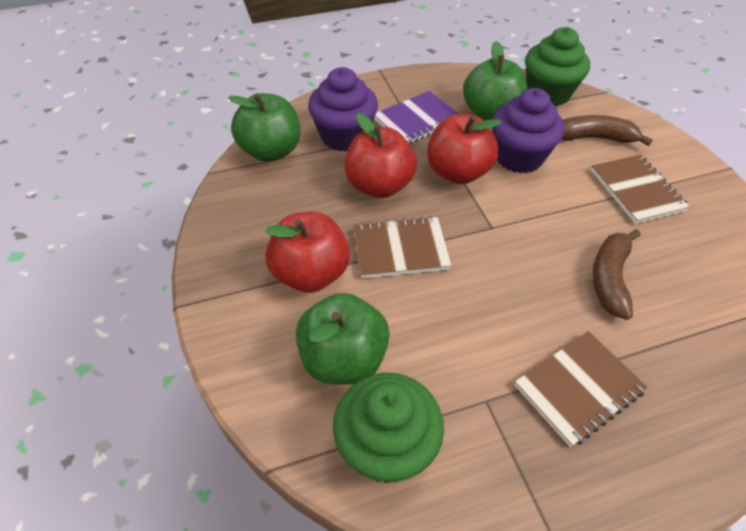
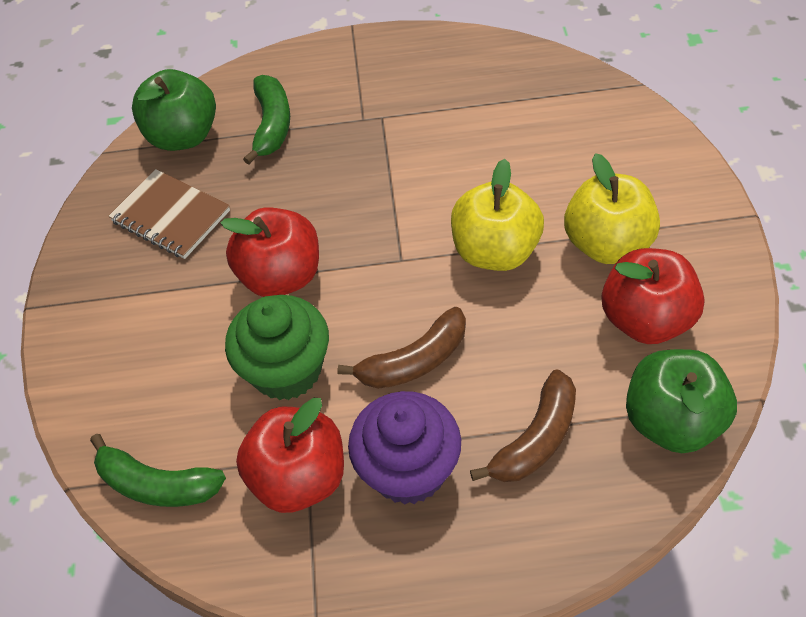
brown notebook: [353,216,452,278] [515,331,648,447] [591,154,690,224] = 3 -> [109,169,230,259] = 1
green apple: [228,93,300,162] [296,293,390,385] [463,41,527,121] = 3 -> [132,69,216,151] [626,349,737,453] = 2
green banana: none = 0 -> [90,434,226,507] [243,75,290,165] = 2
green cupcake: [333,373,444,483] [525,27,590,106] = 2 -> [225,295,329,400] = 1
purple cupcake: [308,67,378,152] [492,88,565,173] = 2 -> [348,391,461,505] = 1
purple notebook: [374,91,459,145] = 1 -> none = 0
yellow apple: none = 0 -> [451,159,544,271] [564,153,660,264] = 2

